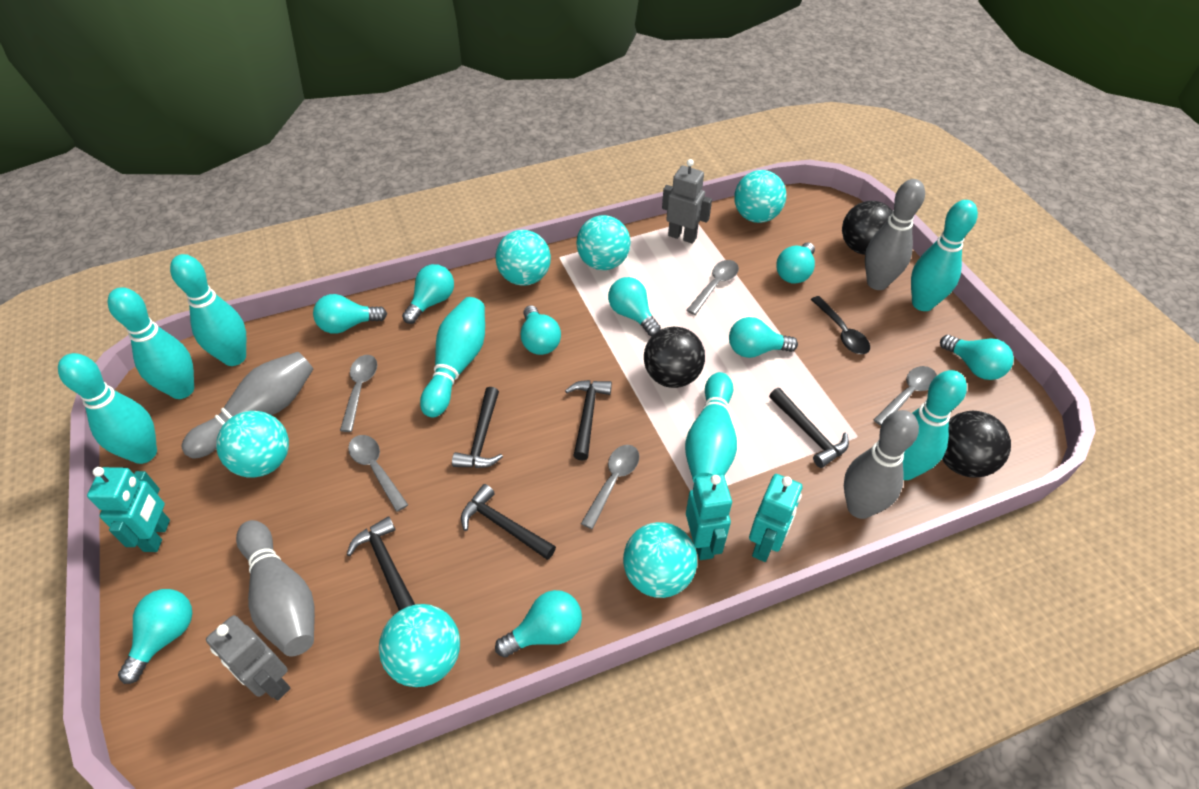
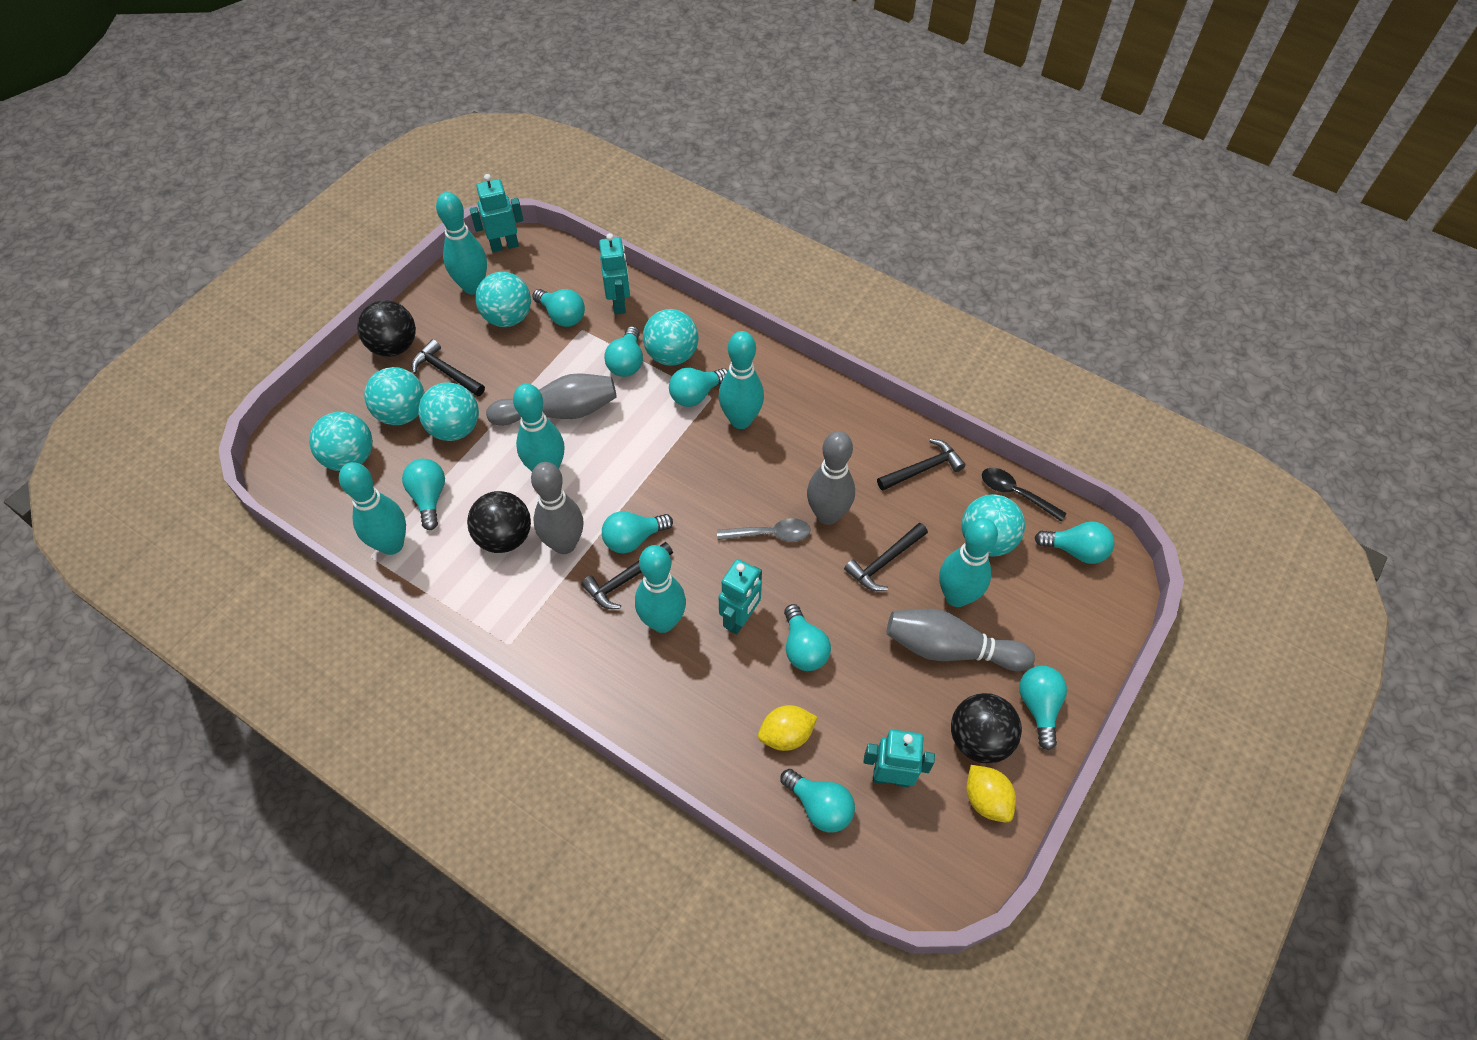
black hammer: [347,516,415,611] [452,387,503,468] [461,484,556,560] [565,380,612,461] [769,388,849,468] = 5 -> [411,339,485,396] [581,542,673,609] [844,523,928,591] [877,439,966,491] = 4
grey robot: [206,615,291,700] [662,159,712,244] = 2 -> none = 0
grey spoon: [340,355,377,432] [348,435,408,512] [581,445,639,529] [687,260,739,315] [874,366,937,426] = 5 -> [717,518,811,542] = 1
turquoise bowling pin: [58,353,157,464] [108,287,194,399] [170,254,246,366] [420,297,485,418] [685,372,737,482] [903,370,967,480] [911,200,978,311] = 7 -> [339,462,406,555] [436,192,487,295] [513,383,564,471] [635,545,686,633] [719,331,764,429] [939,518,998,607] = 6
turquoise robot: [87,467,170,552] [686,474,732,560] [749,474,802,562] = 3 -> [470,174,523,252] [599,233,630,315] [719,559,762,634] [864,729,935,787] = 4
yellow lemon: none = 0 -> [758,705,818,751] [967,765,1016,823] = 2

